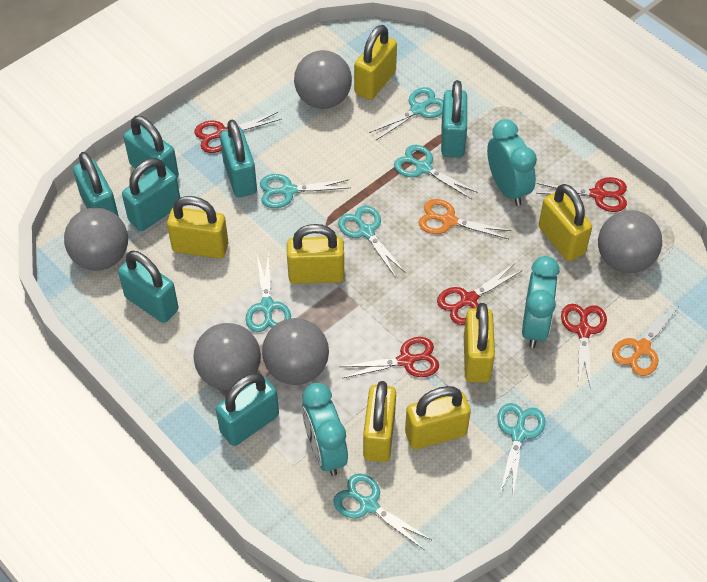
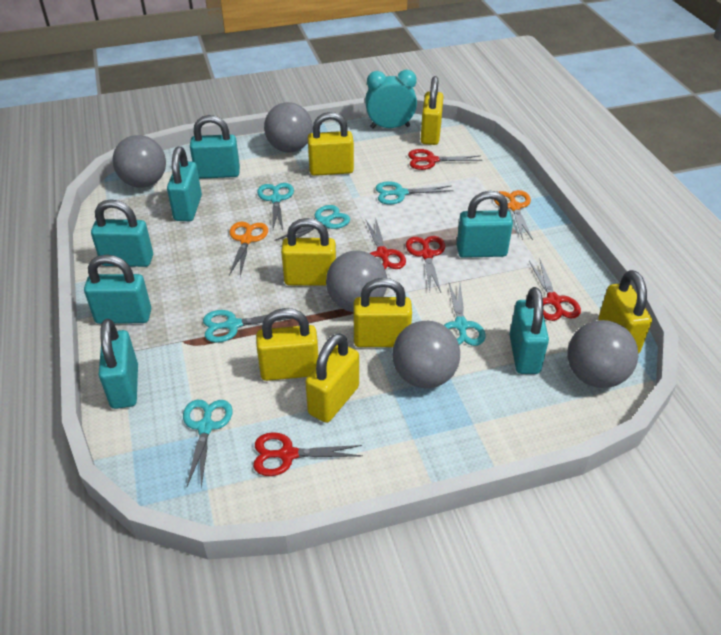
turquoise clock: [302,383,348,476] [487,119,537,206] [522,256,560,348] = 3 -> [365,70,417,128] = 1
turquoise scissors: [245,252,291,332] [260,174,350,208] [333,473,431,550] [338,205,406,276] [369,87,443,140] [394,145,478,199] [497,403,545,495] = 7 -> [183,400,233,488] [203,310,292,343] [257,183,294,230] [274,205,350,247] [376,181,454,204] [444,283,485,346] = 6

